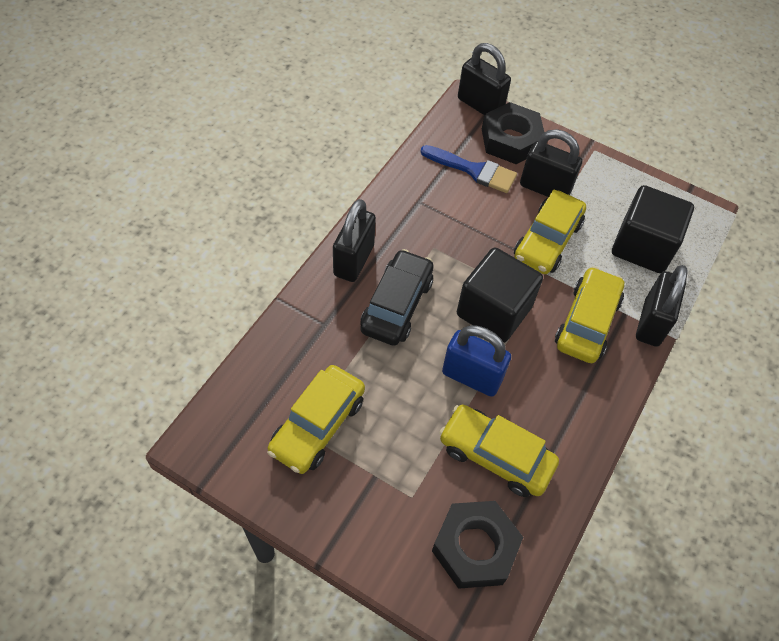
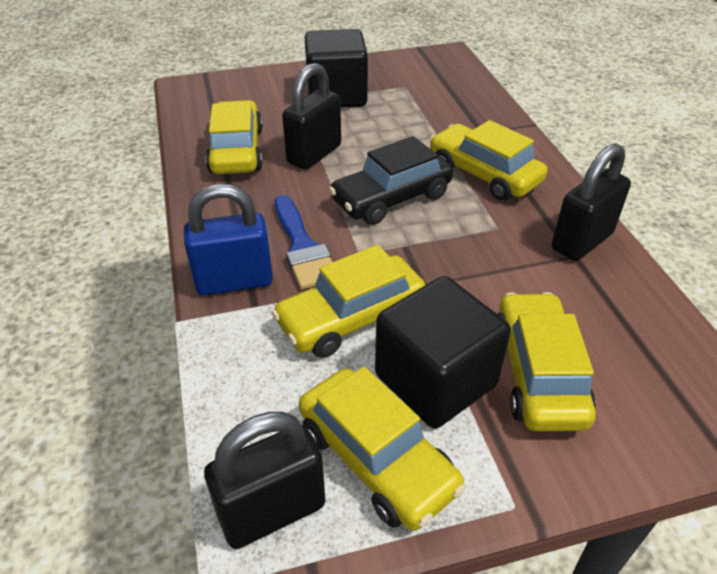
black nut: [432,501,523,589] [482,102,545,164] = 2 -> none = 0
black padlock: [333,199,376,282] [458,43,511,115] [520,129,582,197] [636,265,688,347] = 4 -> [204,412,325,549] [282,63,341,170] [552,143,631,261] = 3
yellow car: [267,365,365,474] [439,405,559,497] [514,190,586,274] [555,266,624,363] = 4 -> [205,100,263,174] [271,245,425,358] [299,367,466,531] [429,120,547,201] [498,292,596,431] = 5

